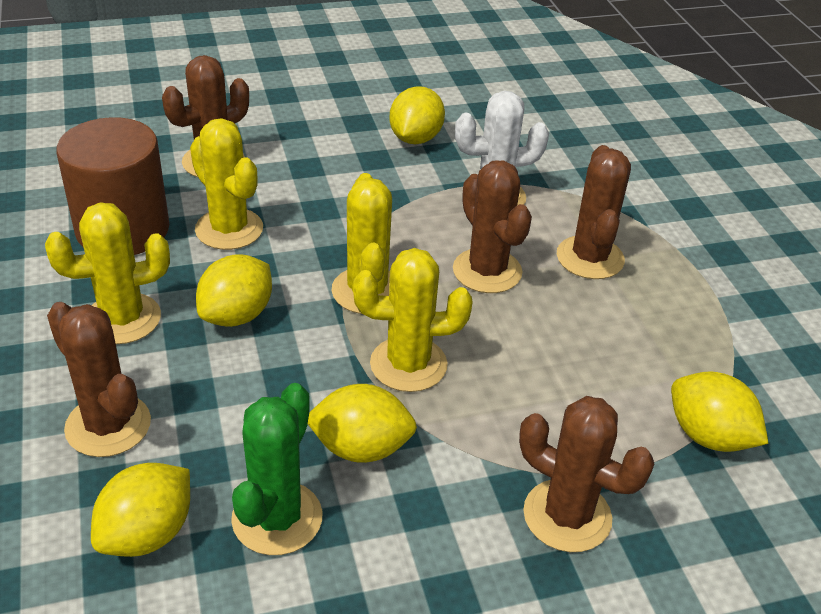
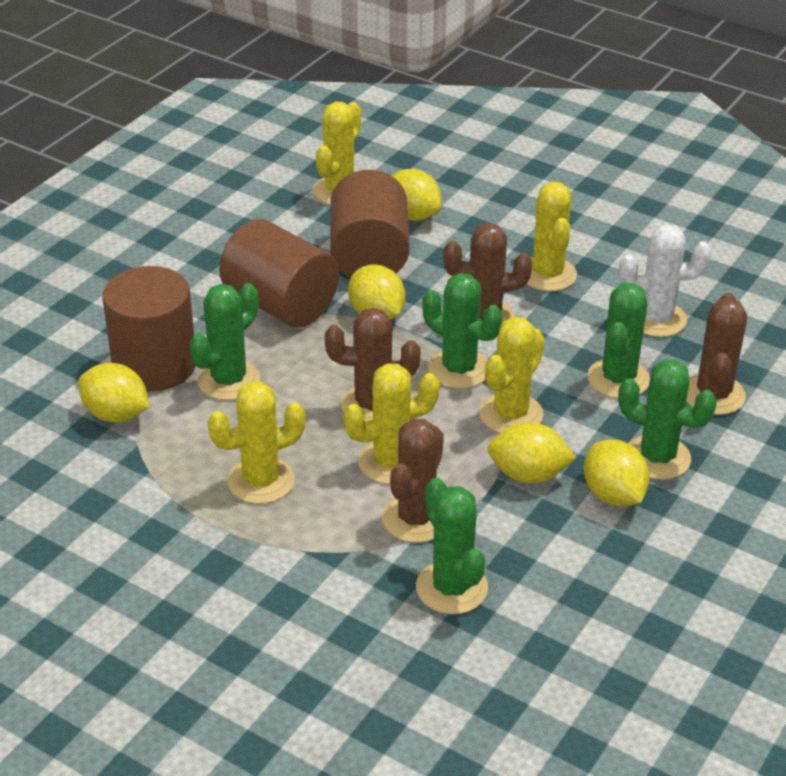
brown cactus: [47,302,151,457] [162,55,249,177] [453,160,532,293] [519,396,654,552] [557,145,631,279] = 5 -> [325,308,421,422] [382,419,444,543] [443,223,532,323] [686,293,747,415] = 4
brown cylinder: [56,117,170,255] = 1 -> [102,266,196,392] [219,219,339,328] [330,170,410,278] = 3
green cactus: [231,383,322,555] = 1 -> [189,283,260,400] [416,478,488,614] [422,273,502,389] [587,283,650,398] [618,359,717,480] = 5
yellow cactus: [45,202,170,344] [190,118,263,250] [331,173,392,314] [353,248,472,392] = 4 -> [207,382,306,504] [313,102,361,205] [343,363,440,484] [479,317,545,433] [527,182,577,291] = 5

